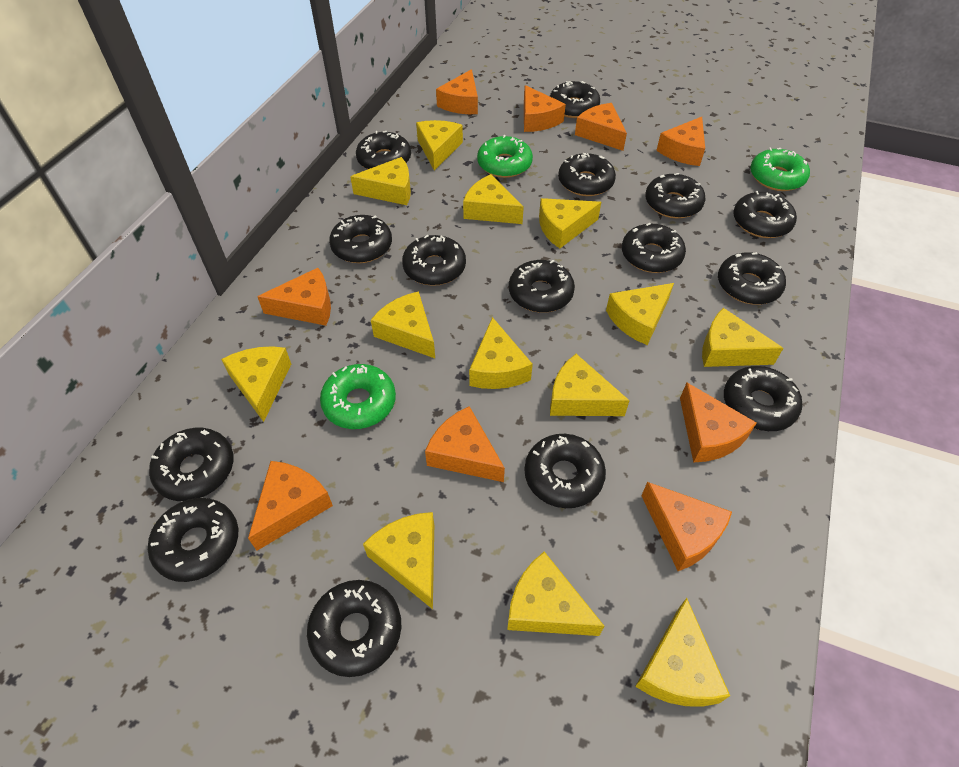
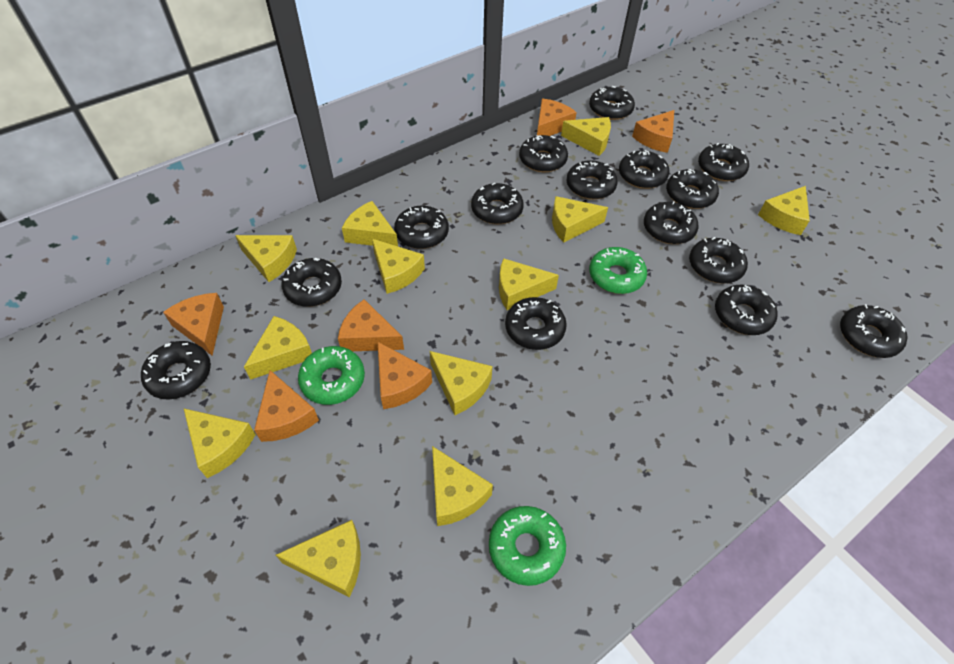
orange cheese: [248,461,333,551] [257,268,331,326] [425,406,505,482] [436,69,478,114] [524,85,566,132] [575,103,627,151] [641,482,732,571] [656,117,705,166] [680,383,757,463] = 9 -> [163,293,224,356] [254,370,319,442] [338,299,404,351] [378,342,432,409] [537,98,577,136] [632,110,674,153] = 6
yellow cheese: [221,346,291,422] [350,157,411,205] [363,512,434,609] [371,291,435,358] [416,120,463,171] [463,174,524,224] [469,317,533,389] [507,552,604,636] [539,198,601,249] [550,354,630,416] [606,283,674,345] [635,598,730,707] [702,308,783,367] = 13 -> [184,409,256,478] [235,235,297,282] [244,316,312,380] [276,520,361,598] [342,201,398,246] [372,239,425,294] [430,351,492,415] [432,446,493,526] [499,258,559,310] [552,196,608,243] [561,117,611,156] [758,186,810,235] = 12

